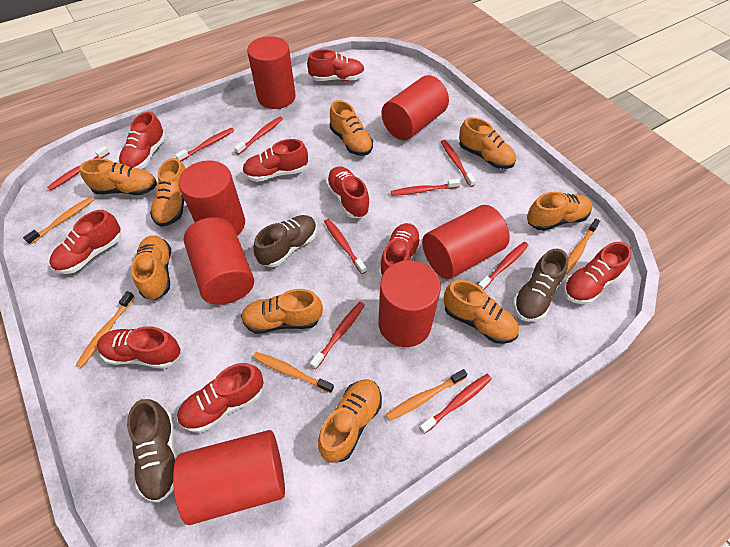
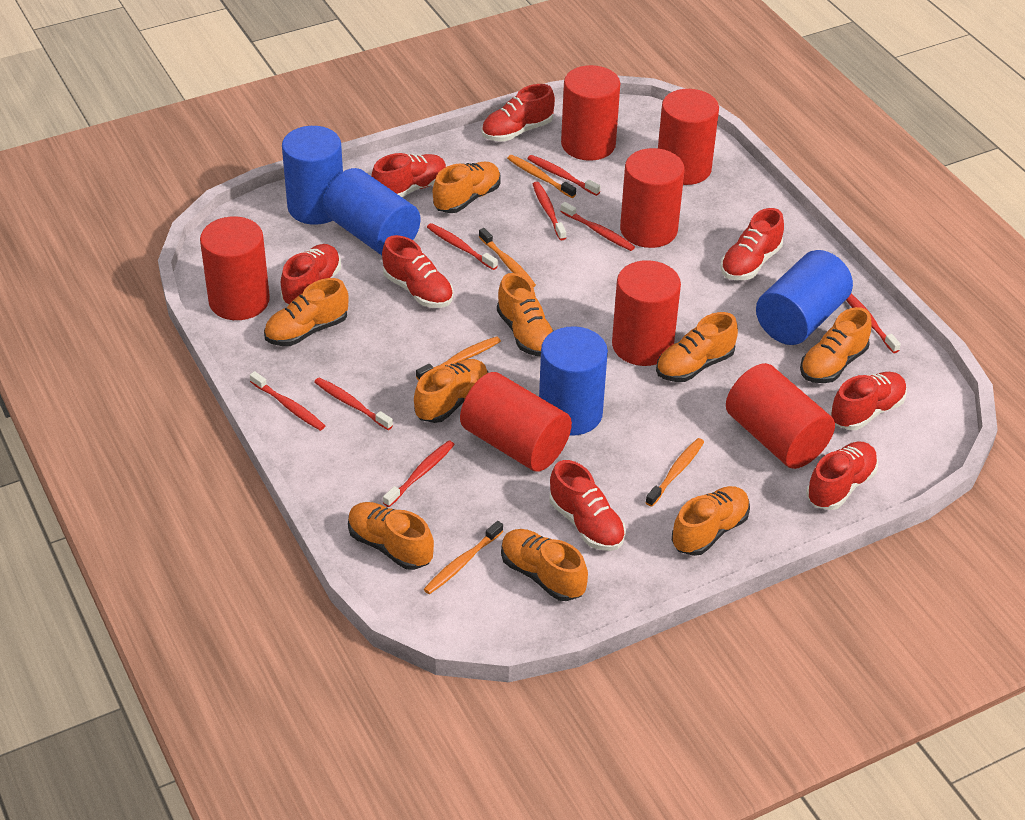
blue cylinder: none = 0 -> [282,126,343,225] [324,168,420,255] [539,326,608,436] [756,250,853,345] = 4
brown shoe: [127,399,176,503] [254,215,317,267] [513,248,568,322] = 3 -> none = 0
red shoe: [49,210,121,274] [97,326,181,369] [119,112,166,169] [177,363,264,433] [242,139,308,182] [307,49,365,81] [326,166,370,218] [379,223,421,278] [563,242,632,304] = 9 -> [280,244,341,305] [371,153,446,197] [382,235,454,308] [482,84,555,142] [550,460,626,551] [720,208,784,280] [806,442,878,510] [830,372,907,430] = 8
red toothbrush: [47,146,110,191] [175,128,235,161] [234,116,283,155] [310,302,365,370] [324,219,366,274] [391,179,461,196] [419,374,492,434] [441,140,476,187] [478,242,529,290] = 9 -> [250,371,325,431] [314,378,393,430] [383,441,455,507] [427,223,498,270] [527,155,601,196] [533,182,566,240] [560,202,635,251] [846,294,901,353] = 8

